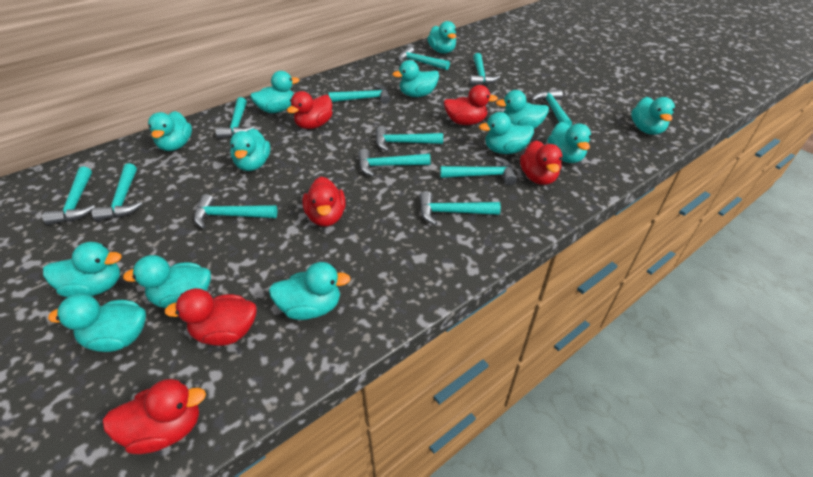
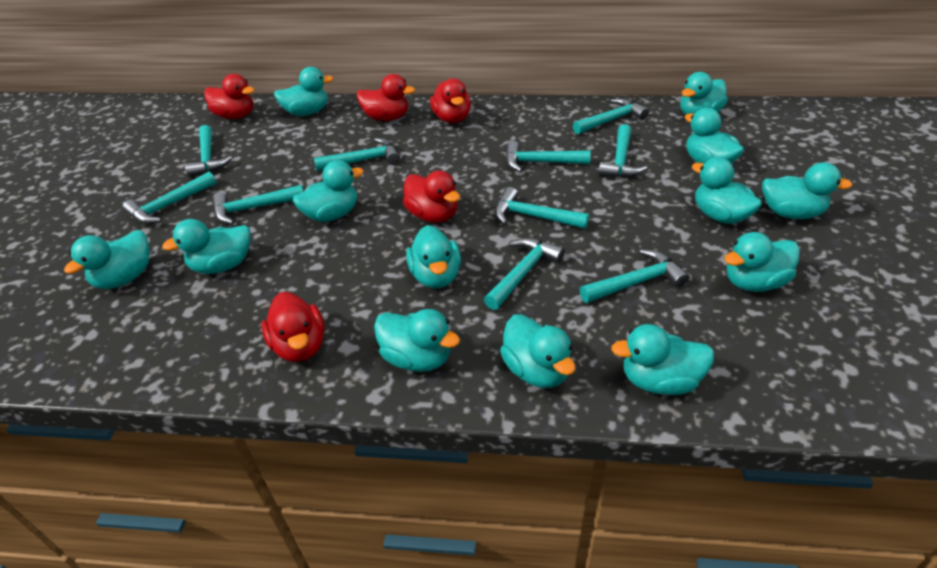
red duck: [103,379,206,454] [165,288,257,346] [287,91,332,129] [302,177,346,227] [444,85,498,125] [520,140,562,185] = 6 -> [204,74,255,119] [261,292,325,362] [357,74,415,121] [403,171,460,223] [430,79,471,123] = 5
turquoise hammer: [42,167,95,225] [92,163,142,221] [194,194,277,229] [216,97,254,139] [329,84,390,104] [358,149,431,176] [376,126,443,151] [398,46,450,70] [420,191,501,225] [440,157,517,185] [470,53,500,85] [532,89,572,126] = 12 -> [123,172,216,224] [185,125,232,177] [212,185,303,224] [314,138,400,171] [484,238,565,310] [495,187,589,229] [506,141,591,172] [573,98,649,134] [580,249,689,303] [598,124,647,178] = 10

